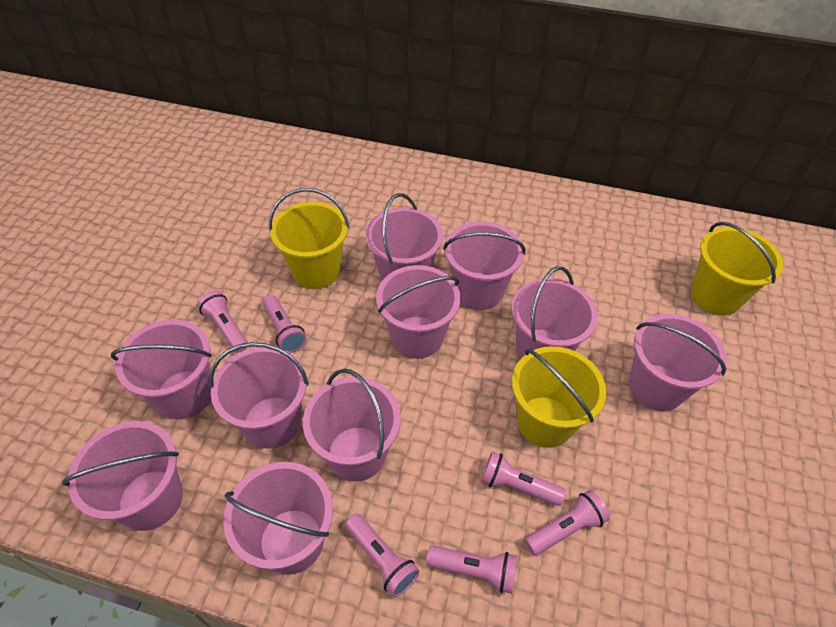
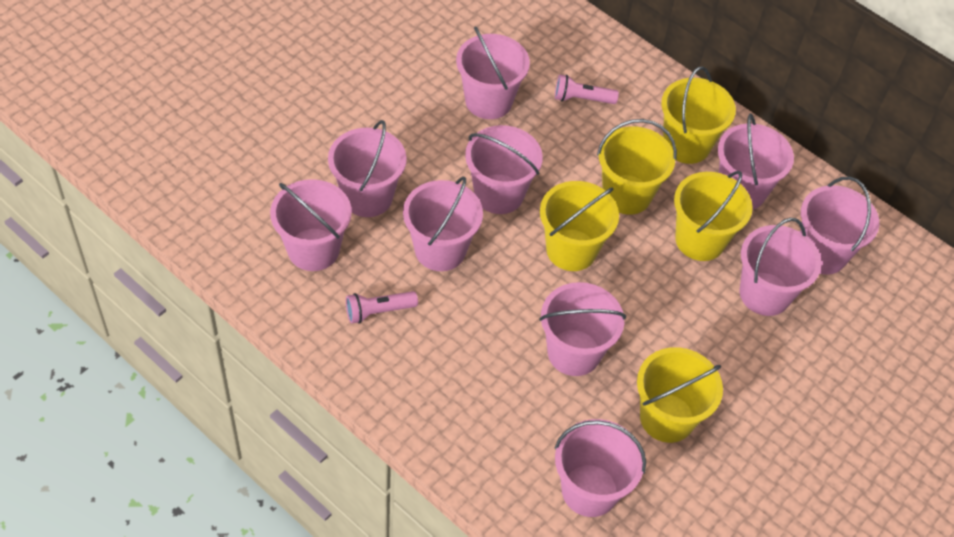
pink flashlight: [197,290,248,353] [262,295,307,353] [345,513,420,598] [426,546,517,594] [481,451,566,506] [525,490,610,556] = 6 -> [346,291,418,324] [555,74,619,104] = 2
yellow bucket: [269,188,349,289] [512,346,606,448] [691,222,783,316] = 3 -> [540,181,619,271] [597,119,677,215] [637,347,723,443] [661,67,736,164] [674,171,753,261] = 5

